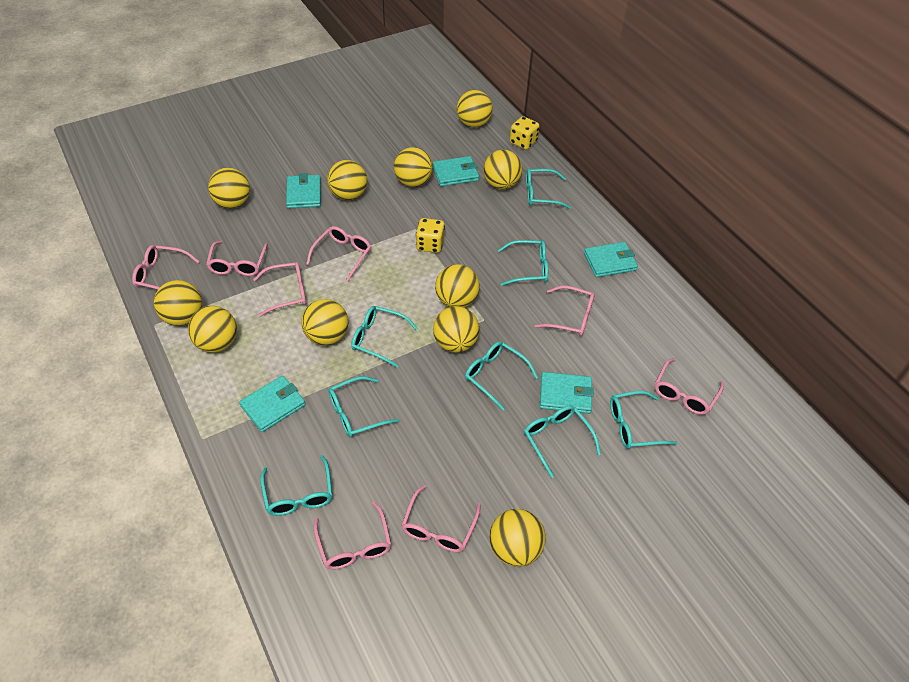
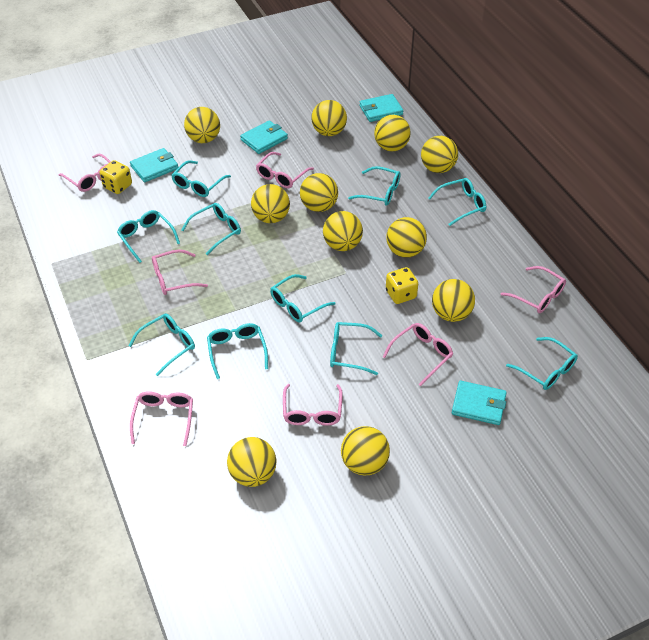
pink glasses: [132,245,200,290] [206,241,268,276] [253,262,306,317] [306,226,371,282] [314,501,391,570] [401,485,481,552] [535,286,595,336] [655,358,724,415] = 8 -> [59,154,111,192] [130,391,193,446] [152,250,208,295] [256,152,314,188] [283,384,343,426] [383,323,453,386] [501,266,566,313] = 7
turquoise glasses: [260,455,332,516] [328,376,400,437] [351,306,418,367] [465,341,538,410] [498,240,548,286] [524,406,601,478] [526,169,571,209] [610,391,677,449] = 8 -> [117,210,180,263] [128,314,195,376] [171,160,231,197] [181,203,241,255] [207,323,268,379] [270,274,336,322] [330,322,382,375] [348,166,401,206] [428,178,486,226] [506,337,578,390] = 10
turquoise wallet: [239,375,306,432] [286,173,321,209] [433,156,479,187] [540,372,594,414] [584,242,638,277] = 5 -> [130,148,178,182] [240,120,288,154] [359,94,403,122] [452,381,507,425] = 4

